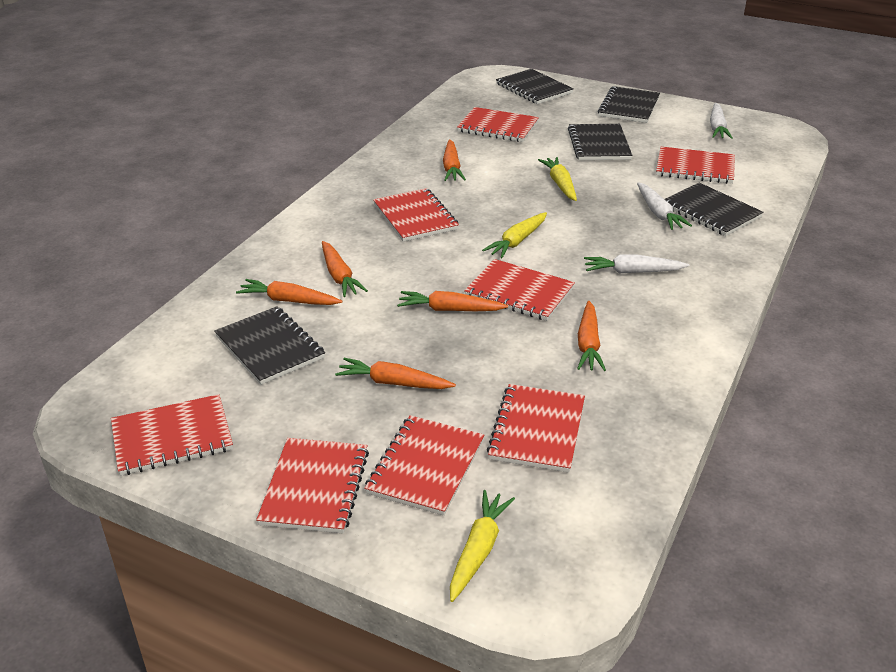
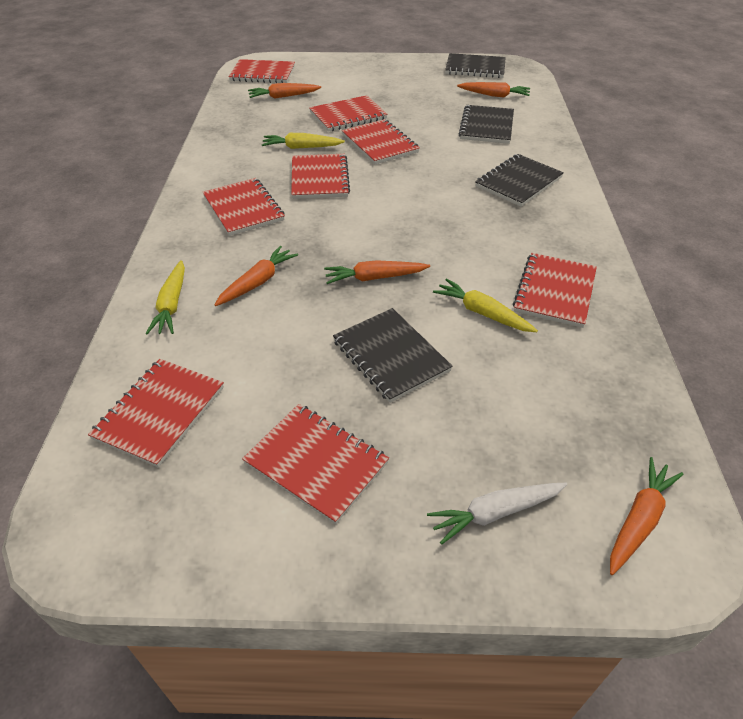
black notebook: [214,306,325,385] [496,69,573,104] [568,124,632,160] [598,86,660,123] [664,183,764,236] = 5 -> [333,308,453,403] [445,53,506,78] [458,105,514,144] [475,154,564,207] = 4
orange carrot: [236,279,342,305] [322,241,368,297] [335,358,456,389] [397,291,508,311] [443,139,466,181] [577,301,606,371] = 6 -> [214,246,298,306] [248,83,321,99] [324,260,430,284] [457,82,530,97] [610,457,684,575] = 5
white carrot: [584,254,689,273] [637,182,692,230] [710,103,733,139] = 3 -> [427,483,567,545] = 1

